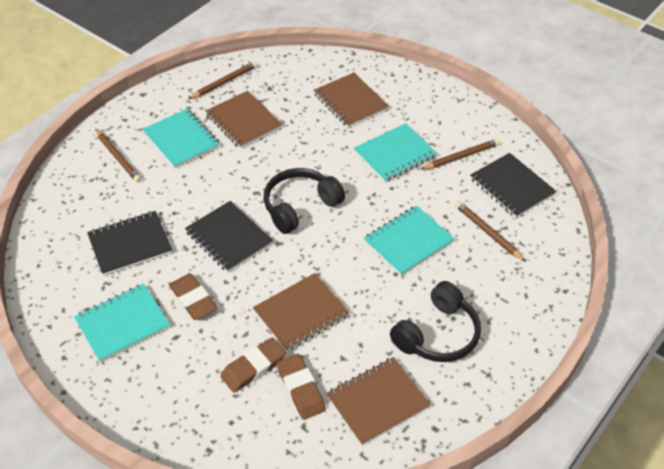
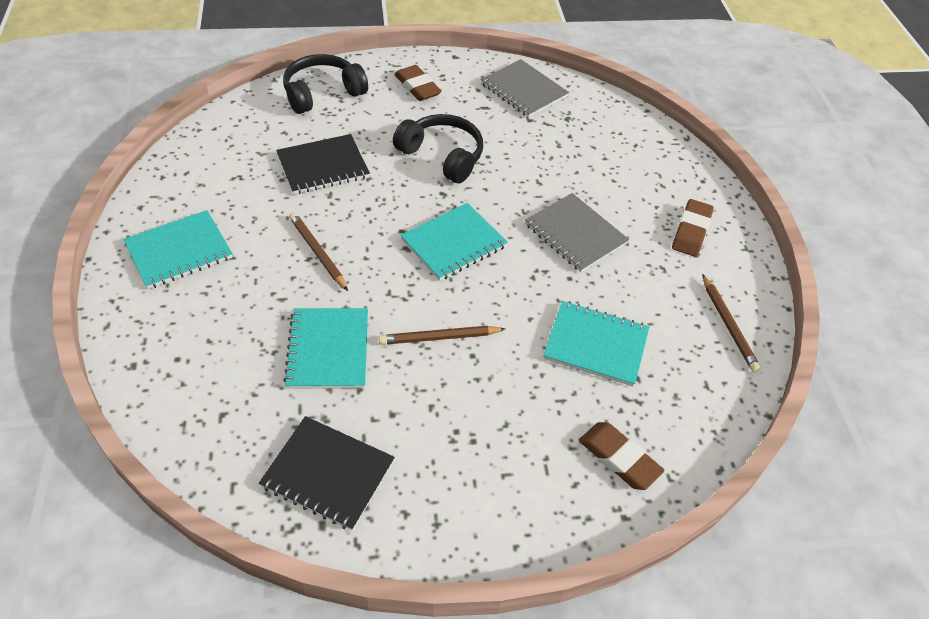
black notebook: [87,211,173,276] [185,201,273,272] [470,153,557,218] = 3 -> [259,416,395,531] [276,134,370,194] = 2
brown notebook: [206,91,283,148] [253,273,350,352] [313,73,389,127] [326,357,431,446] = 4 -> none = 0
brown pencil: [95,129,141,182] [188,61,257,99] [421,139,500,169] [455,201,526,262] = 4 -> [289,212,348,291] [379,326,505,345] [702,274,761,372] = 3
grey notebook: none = 0 -> [481,59,569,118] [525,193,629,272] = 2

